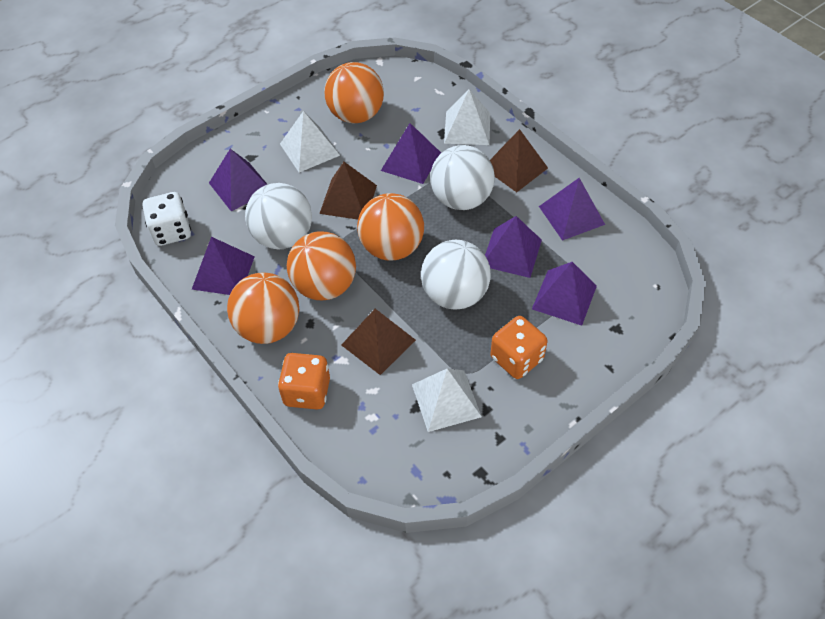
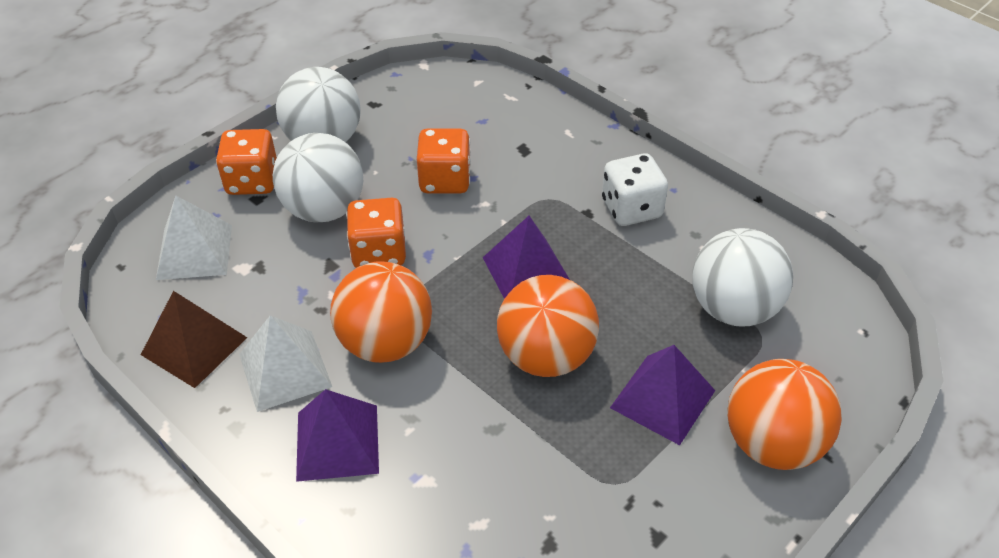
brown pyramid: [319,162,377,220] [341,309,416,375] [490,129,548,192] = 3 -> [141,291,247,388] = 1
orange ball: [227,273,299,344] [287,231,356,300] [324,62,384,123] [357,193,424,261] = 4 -> [330,261,432,363] [497,275,599,377] [727,359,842,470] = 3
orange dice: [278,353,330,410] [491,316,547,379] = 2 -> [216,129,277,195] [346,198,406,268] [417,129,471,193] = 3
purple pyramid: [192,237,255,295] [209,149,268,212] [381,123,441,184] [485,216,542,278] [532,262,597,326] [539,178,605,241] = 6 -> [296,389,379,482] [483,216,570,299] [610,345,715,445] = 3
white pyramid: [280,111,340,172] [412,368,482,432] [444,89,490,145] = 3 -> [156,195,232,280] [239,315,332,412] = 2

